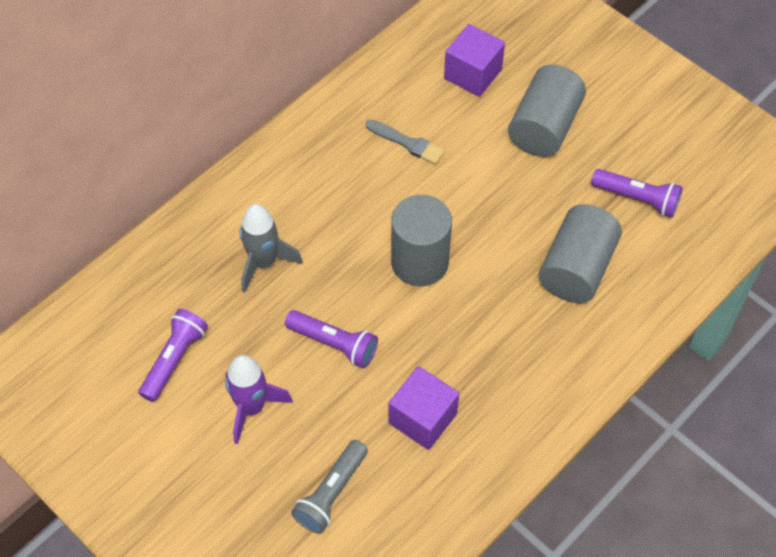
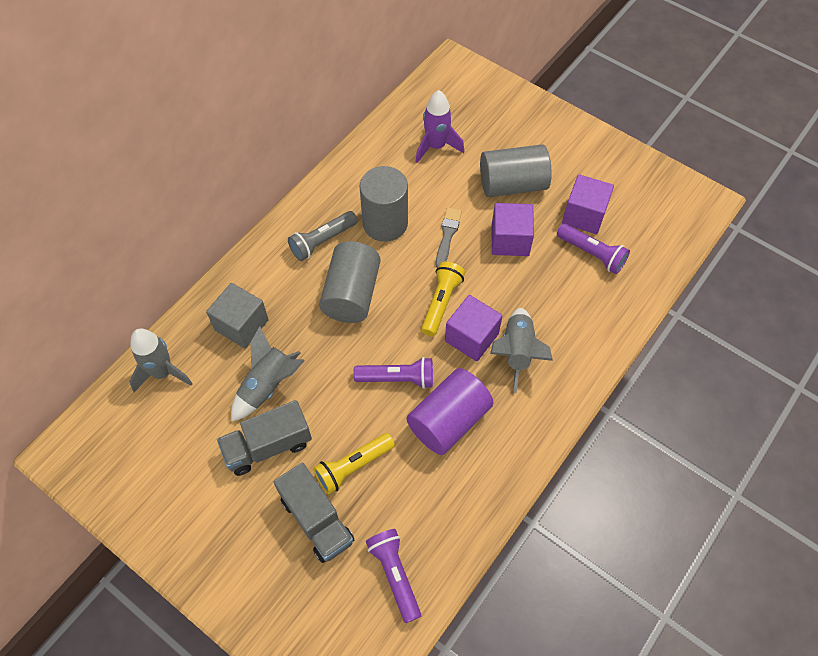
grey cube: none = 0 -> [206,283,269,348] = 1
grey rocket: [240,204,303,293] = 1 -> [129,328,193,392] [231,326,305,422] [490,308,553,393] = 3
grey truck: none = 0 -> [217,400,312,476] [274,462,354,563] = 2
purple cube: [389,366,459,450] [444,24,505,97] = 2 -> [445,295,502,362] [492,203,534,256] [562,174,614,234] = 3
purple cylinder: none = 0 -> [406,368,494,455] = 1
yellow flashlight: none = 0 -> [313,433,395,495] [421,261,465,336] = 2

